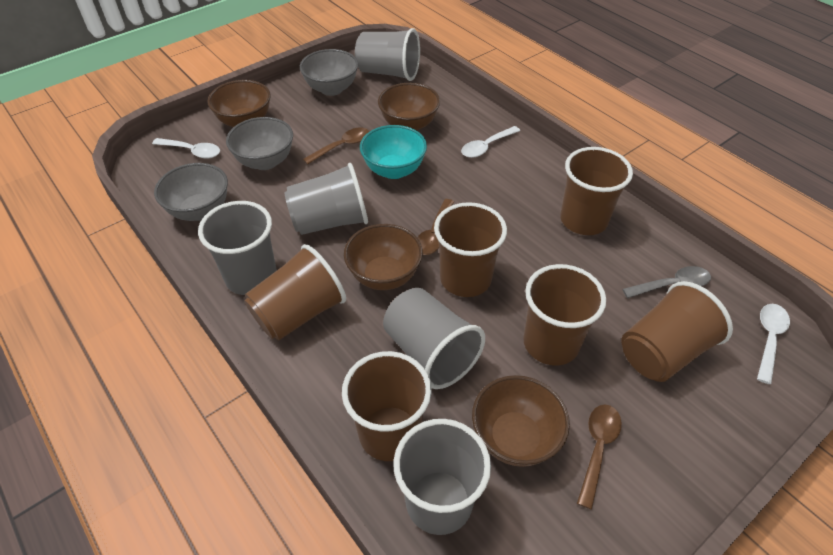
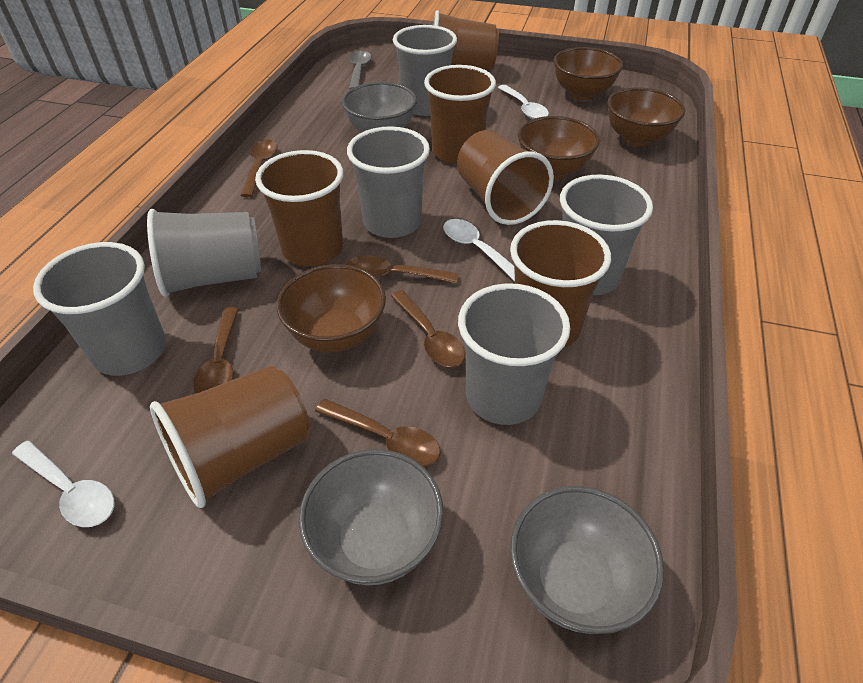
brown spoon: [303,128,369,165] [417,199,454,255] [577,404,622,509] = 3 -> [193,307,239,394] [240,140,278,197] [315,399,441,466] [347,255,458,284] [391,290,465,367] = 5
grey cup: [198,201,277,295] [284,163,368,235] [355,28,420,81] [383,288,485,389] [393,419,491,535] = 5 -> [33,242,166,376] [147,209,261,297] [347,126,430,238] [393,25,457,116] [458,283,571,425] [560,175,653,295] = 6
turquoise bowl: [360,125,427,179] = 1 -> none = 0

